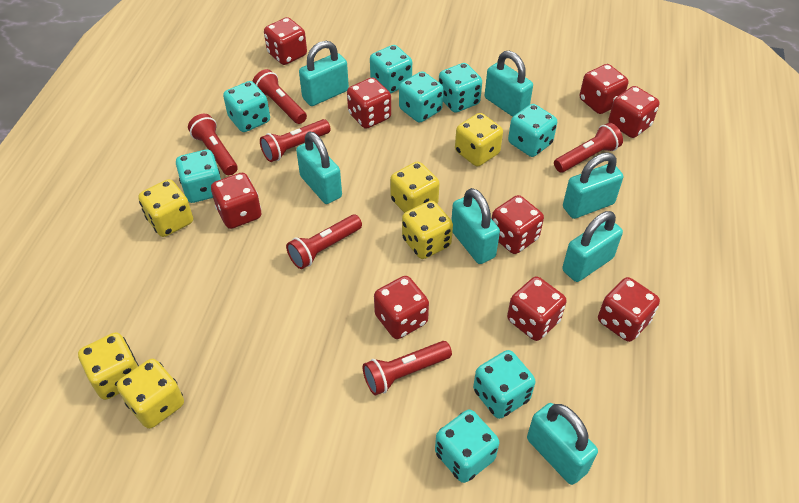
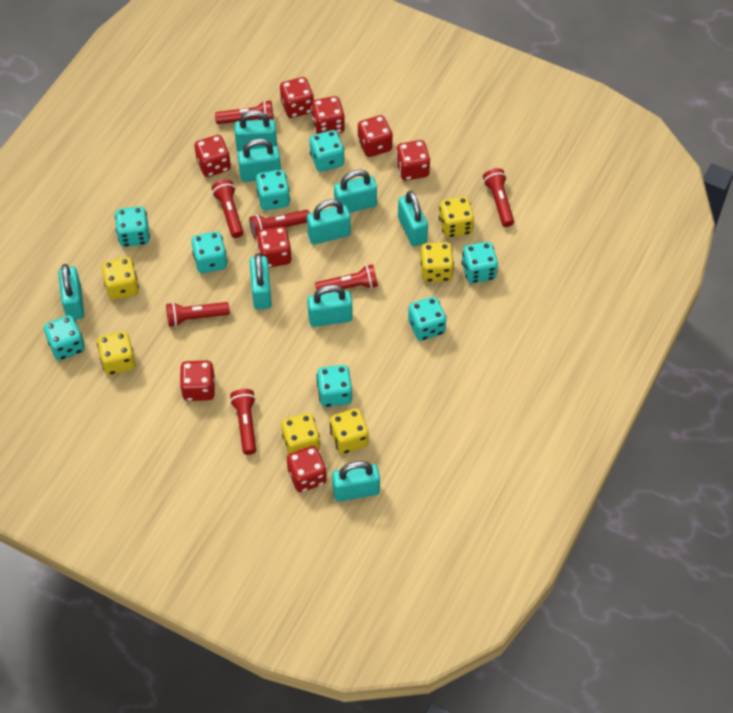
red dice: [211,173,261,229] [264,17,307,65] [347,77,391,129] [374,276,429,339] [492,195,544,254] [507,276,566,341] [580,64,628,114] [598,277,660,342] [609,86,659,138] = 9 -> [180,360,215,401] [195,135,231,177] [256,226,292,268] [280,77,314,118] [287,446,327,492] [311,96,345,134] [358,115,393,157] [396,140,430,181] = 8
red flashlight: [188,114,238,175] [252,69,307,124] [260,119,331,162] [286,215,362,269] [363,341,452,395] [554,123,623,173] = 6 -> [166,302,230,327] [212,179,243,238] [215,100,274,124] [230,389,256,455] [250,210,310,239] [315,264,378,294] [483,168,514,227] = 7
turquoise padlock: [296,131,342,204] [299,41,349,106] [451,188,500,264] [485,51,533,117] [527,403,598,485] [562,211,623,282] [563,152,623,219] = 7 -> [58,264,84,320] [234,110,277,152] [238,138,281,182] [250,253,272,310] [307,199,351,245] [307,285,353,327] [332,461,380,502] [334,170,377,213] [398,191,428,247] = 9

